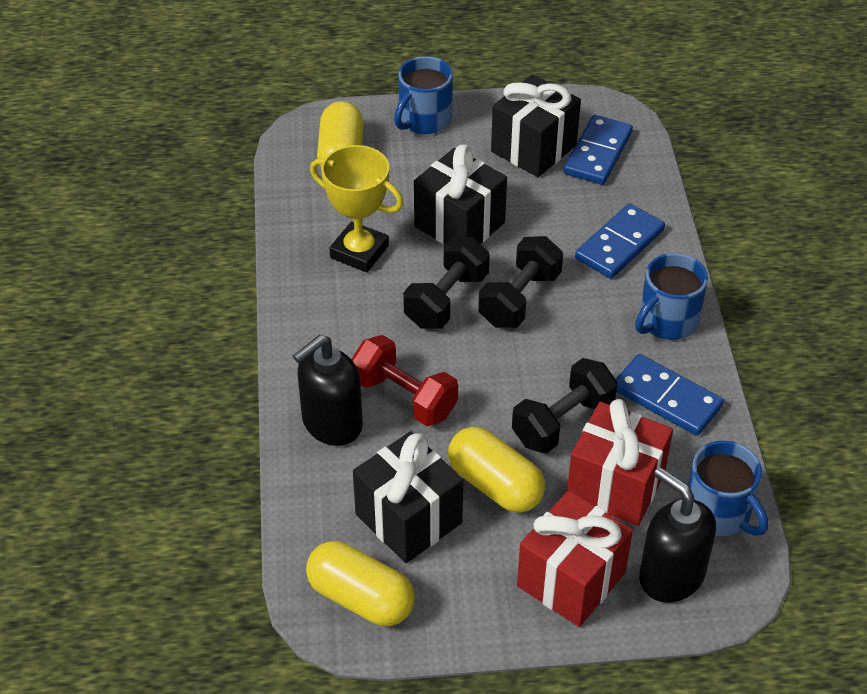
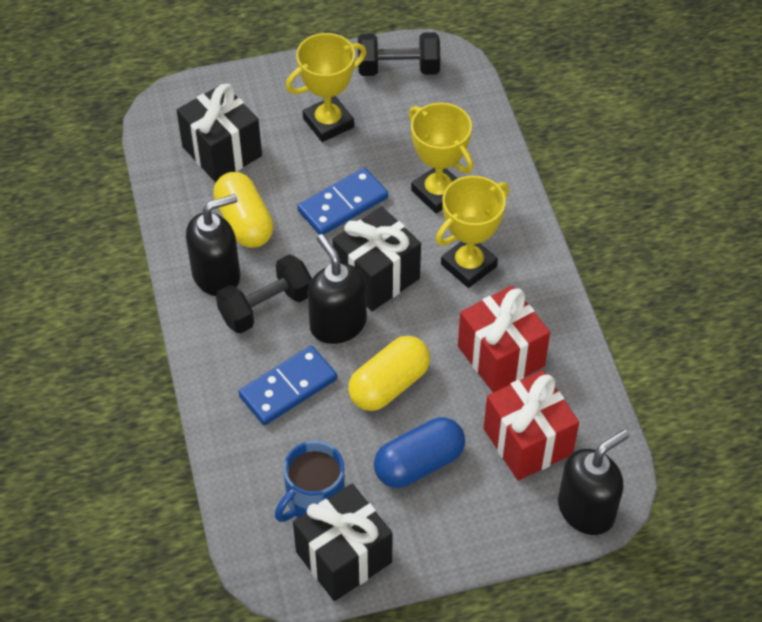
black dumbbell: [403,237,490,329] [478,236,563,328] [512,358,618,454] = 3 -> [216,255,312,334] [358,32,440,76] = 2
black soap dispenser: [293,335,363,446] [639,467,716,603] = 2 -> [186,194,240,296] [307,234,367,344] [558,429,629,535] = 3
blue capsule: none = 0 -> [374,417,465,488] = 1
blue domino: [564,115,633,185] [575,204,665,279] [616,354,724,436] = 3 -> [239,346,337,425] [297,168,388,235] = 2
blue mug: [394,56,453,134] [635,253,708,340] [688,441,768,536] = 3 -> [275,441,345,522] = 1
red dumbbell: [351,335,458,426] = 1 -> none = 0
yellow capsule: [306,541,415,626] [317,101,364,167] [448,427,545,513] = 3 -> [213,172,274,248] [348,336,430,411] = 2
yellow trophy: [310,145,404,272] = 1 -> [286,33,366,142] [409,102,473,214] [436,176,509,288] = 3

